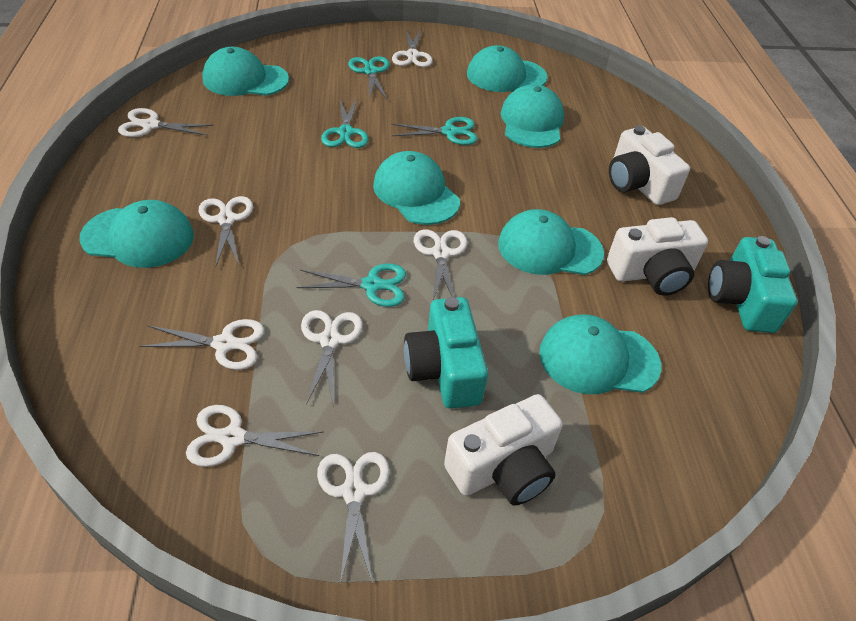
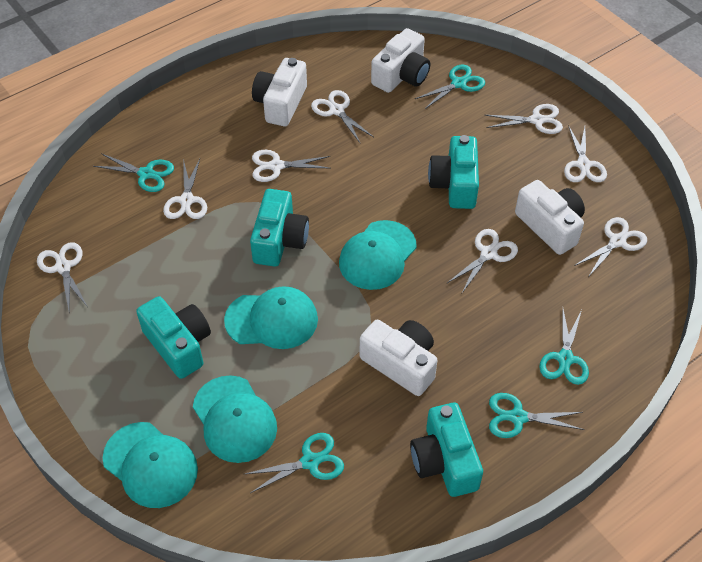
turquoise camera: [404,297,488,409] [708,236,798,333] = 2 -> [136,296,211,379] [250,189,309,267] [410,403,483,497] [428,135,479,209] = 4
turquoise cap: [80,200,194,268] [202,47,289,96] [373,151,460,225] [467,45,547,92] [498,209,604,275] [501,84,564,148] [539,315,661,394] = 7 -> [103,422,198,508] [193,375,277,463] [224,286,318,349] [339,220,417,290] = 4
turquoise scissors: [296,263,406,307] [321,98,369,148] [348,56,390,99] [391,117,477,145] = 4 -> [93,153,174,192] [245,433,344,493] [415,65,485,109] [489,393,584,438] [539,309,589,385] = 5
white camera: [444,394,562,506] [607,217,708,296] [609,125,690,205] = 3 -> [252,58,307,126] [360,320,437,396] [371,28,430,93] [515,180,585,255] = 4

